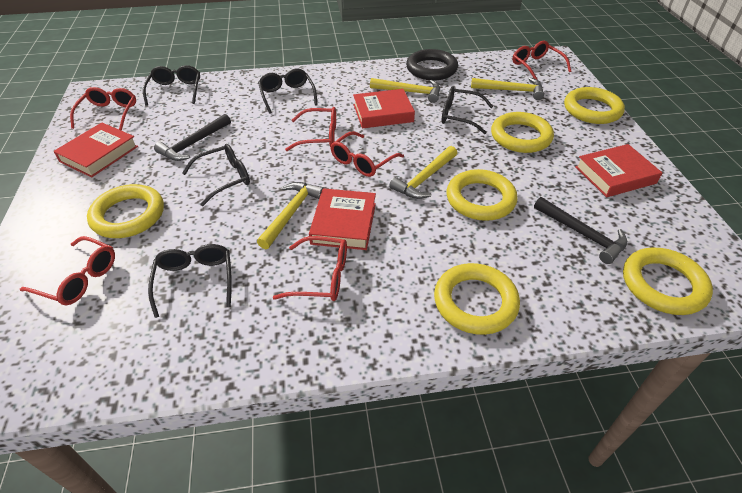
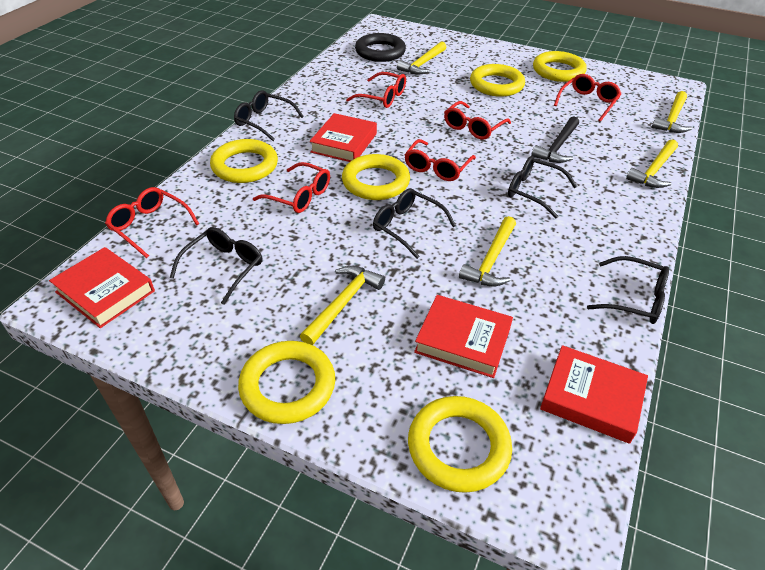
black hammer: [154,114,231,161] [534,197,627,264] = 2 -> [531,116,579,163] = 1
yellow hammer: [257,182,324,249] [370,78,440,103] [389,146,457,199] [471,77,544,100] = 4 -> [300,266,385,345] [397,41,446,75] [459,216,516,286] [626,139,678,188] [651,91,692,133] = 5

